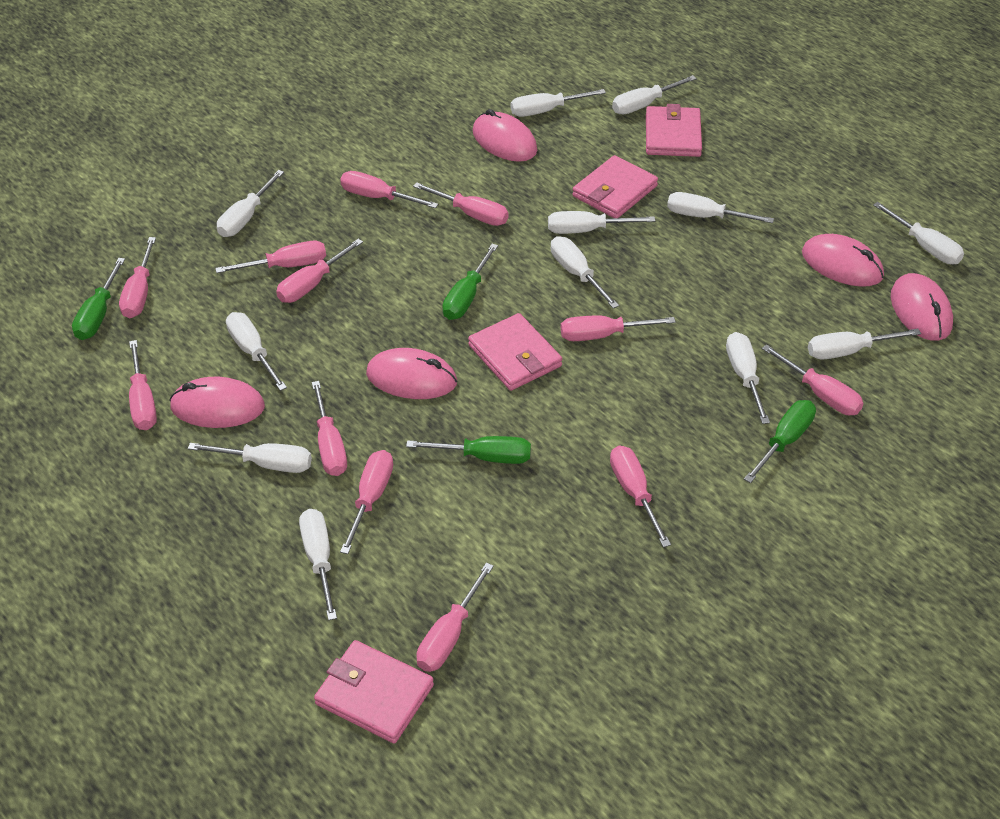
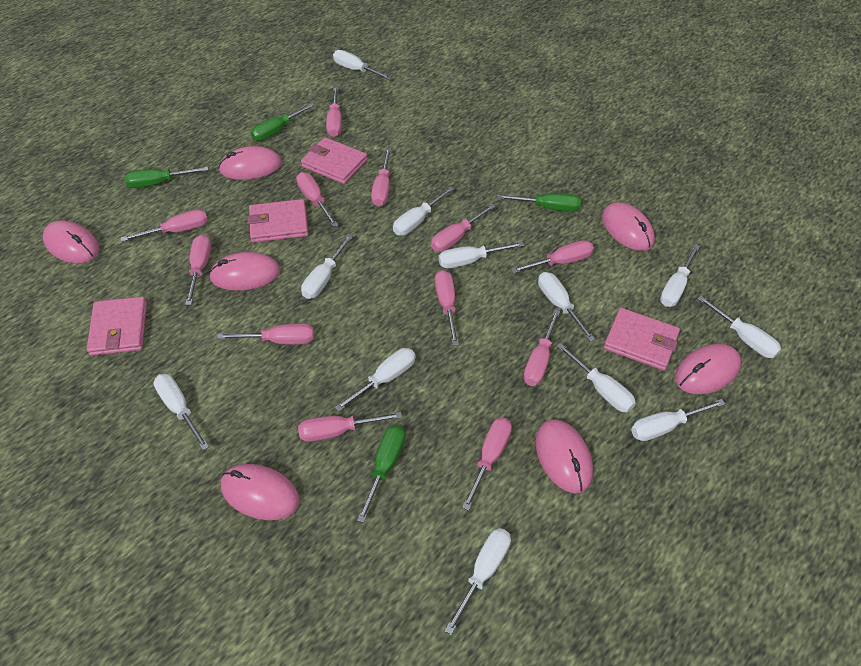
pink mouse: [169,377,265,428] [366,348,457,399] [473,109,537,162] [802,234,884,287] [891,273,953,341] = 5 -> [43,220,99,263] [209,252,280,291] [218,146,282,180] [221,464,300,520] [536,419,593,494] [602,202,655,251] [675,344,741,394] = 7

